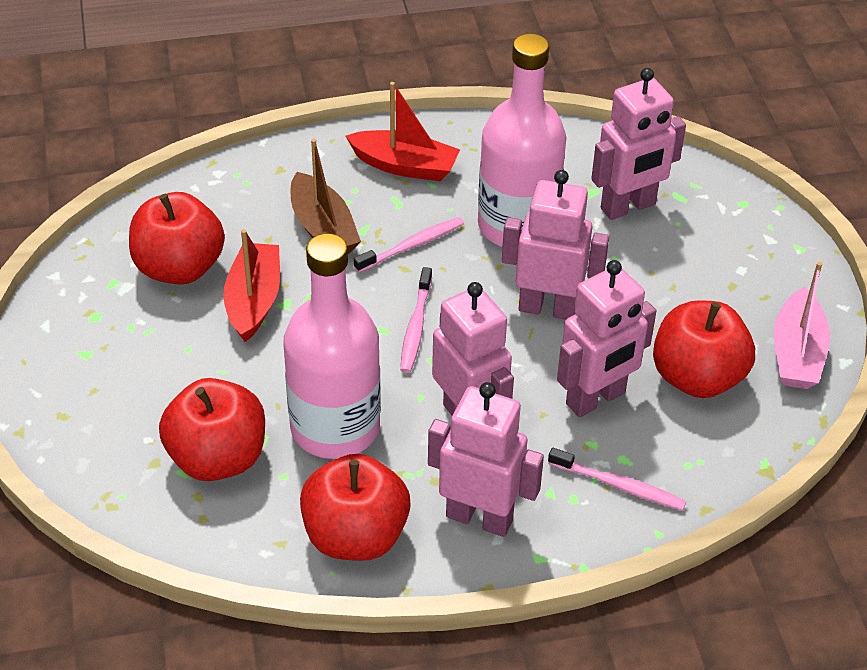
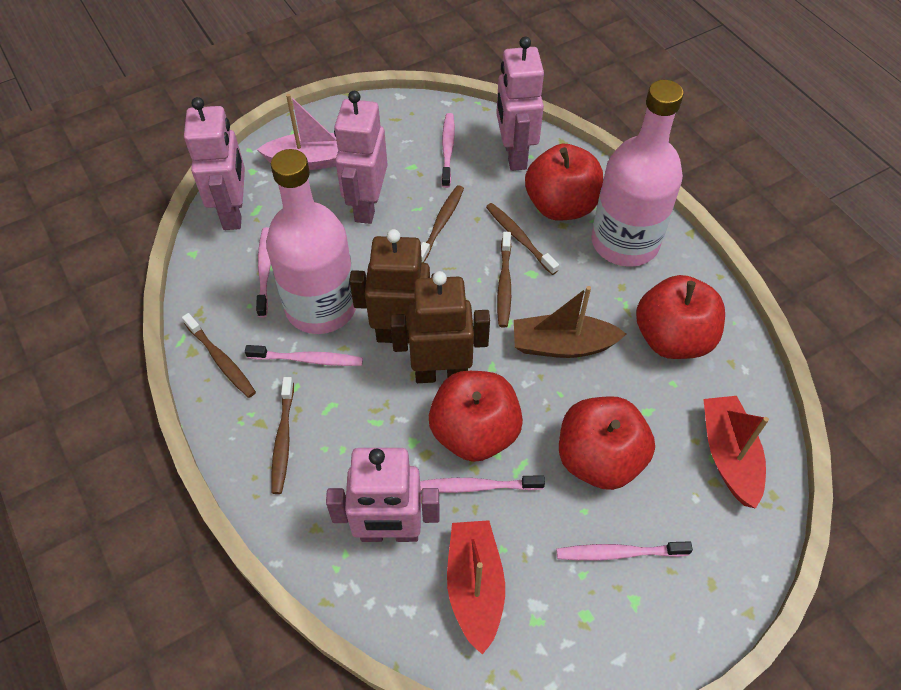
brown robot: none = 0 -> [349,229,434,343] [390,271,490,383] = 2
brown toothbrush: none = 0 -> [182,313,256,398] [271,377,294,494] [421,185,464,263] [486,203,559,275] [497,232,511,328] = 5
pink robot: [428,382,544,537] [432,282,514,416] [502,170,609,320] [557,260,656,417] [591,68,686,220] = 5 -> [184,97,245,230] [326,448,440,542] [334,91,388,224] [496,37,544,171] = 4
pink toothbrush: [354,217,464,273] [400,267,432,373] [548,448,687,510] = 3 -> [245,345,363,366] [256,227,271,318] [420,475,545,493] [441,113,455,188] [556,541,693,561] = 5

